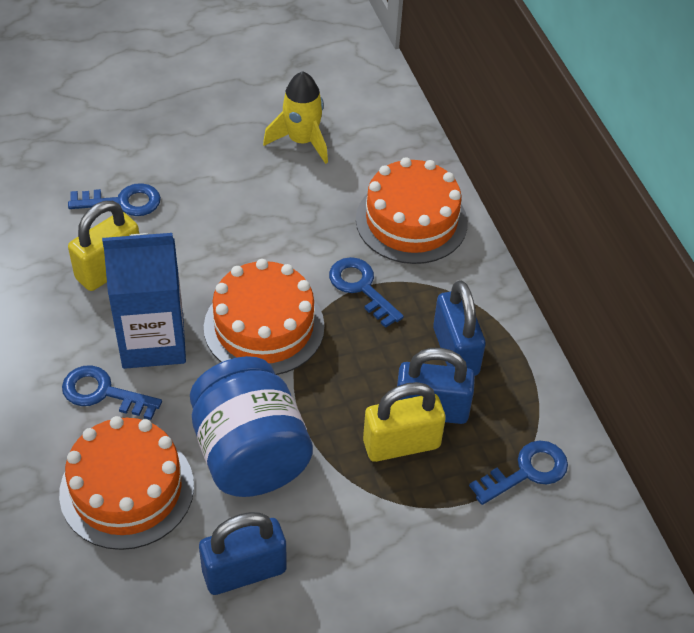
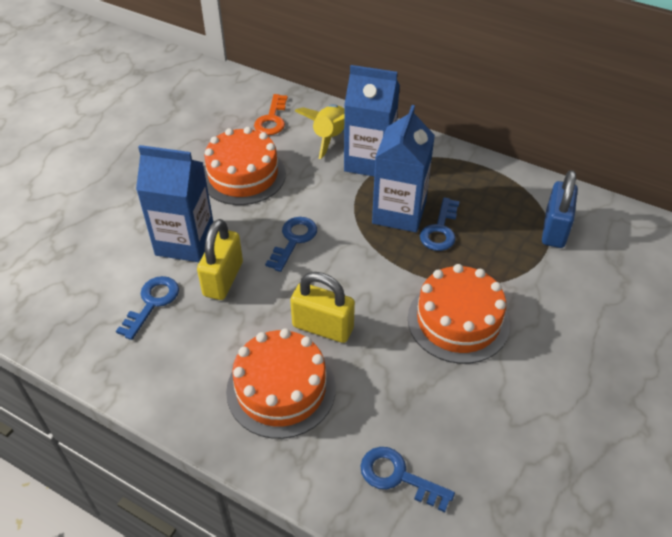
blue carton: [102,233,186,369] = 1 -> [136,145,213,262] [344,65,400,176] [372,105,435,232] = 3
blue jar: [190,356,313,497] = 1 -> none = 0
blue padlock: [199,512,287,595] [397,348,475,424] [433,281,486,376] = 3 -> [542,170,578,248] = 1
orange key: none = 0 -> [254,94,288,135] = 1

